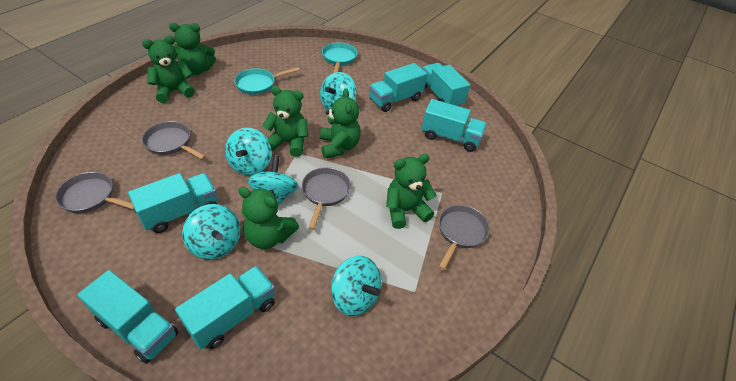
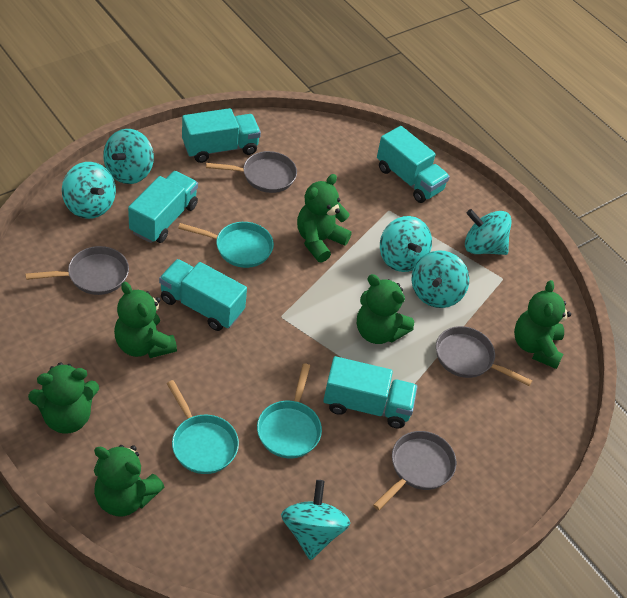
turquoise pan: [234,67,300,95] [322,42,358,73] = 2 -> [167,380,239,474] [178,222,274,268] [257,363,322,458] = 3
turquoise spinning top: [182,204,241,260] [225,128,271,175] [247,155,299,206] [320,72,357,111] [331,256,381,316] = 5 -> [62,162,116,219] [103,129,154,184] [281,480,350,560] [380,216,432,272] [412,250,469,308] [465,209,512,255] = 6
turquoise truck: [77,270,179,364] [128,173,217,233] [175,266,275,349] [369,63,427,112] [422,63,470,107] [422,99,487,152] = 6 -> [128,171,198,243] [159,259,247,331] [182,108,261,163] [323,356,417,428] [377,126,450,203] = 5

